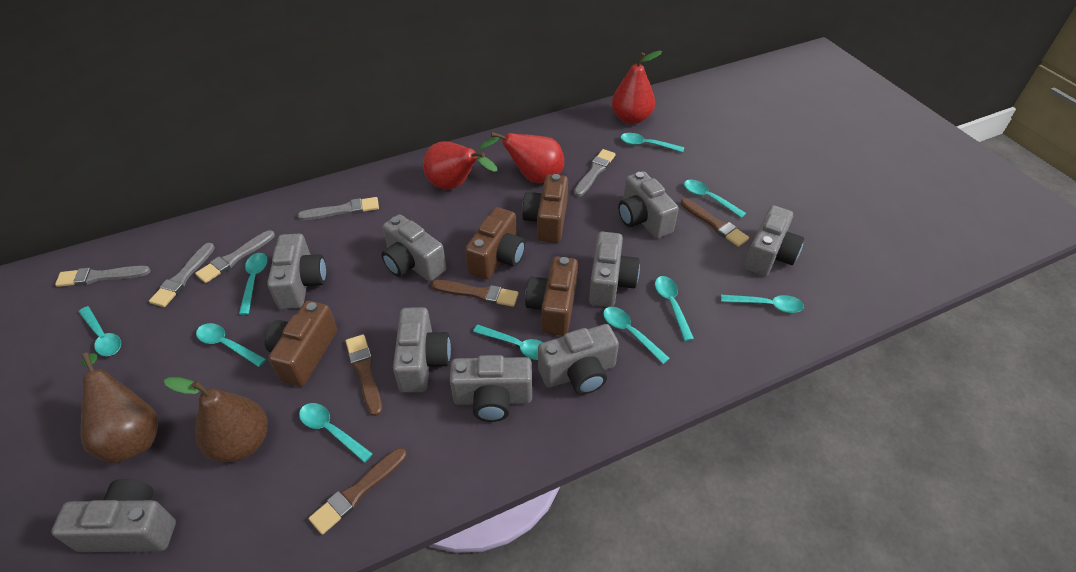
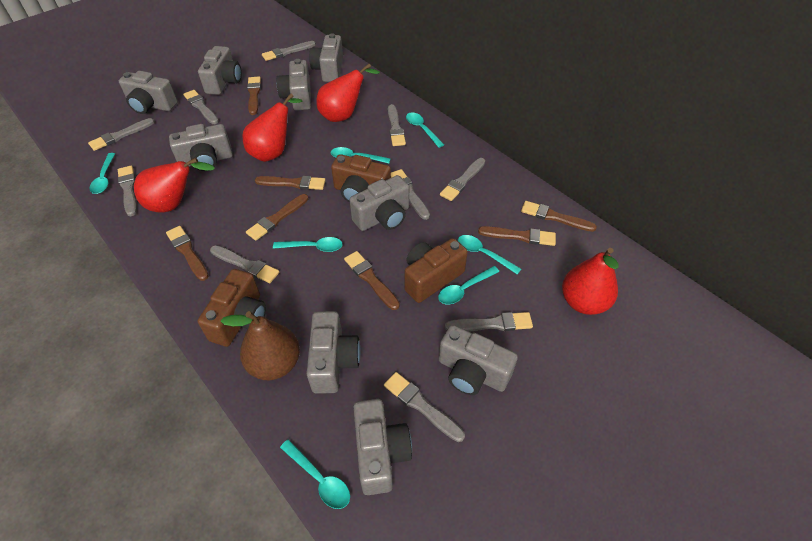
brown brush: [309,448,406,535] [346,334,382,416] [431,280,519,307] [681,198,749,247] = 4 -> [166,226,209,281] [246,194,308,241] [247,76,261,115] [255,176,326,190] [344,251,400,310] [478,226,556,246] [521,201,597,232] = 7
brown camera: [265,301,337,387] [465,207,525,280] [522,174,568,243] [525,257,578,336] = 4 -> [198,269,266,347] [331,154,391,203] [405,238,468,303] = 3
brown pear: [81,353,158,464] [164,377,268,463] = 2 -> [221,311,300,380] = 1
grey brush: [55,266,151,287] [149,243,215,307] [195,230,275,283] [298,197,379,220] [574,149,616,197] = 5 -> [88,118,154,151] [118,166,137,216] [183,90,219,124] [210,245,279,283] [262,41,316,61] [384,372,465,442] [388,104,406,146] [391,169,430,220] [440,158,485,201] [445,312,533,332] = 10
red pear: [423,141,497,190] [479,132,564,183] [612,50,662,125] = 3 -> [134,158,215,212] [242,93,302,162] [316,64,380,122] [562,248,619,315] = 4
turquoise spoon: [79,306,121,356] [196,323,266,367] [239,253,268,315] [299,403,373,463] [473,325,544,360] [603,307,670,364] [621,133,684,152] [655,276,694,341] [684,179,746,218] [721,295,804,313] = 10 -> [89,153,115,194] [273,237,343,252] [280,439,350,509] [331,147,391,164] [406,112,444,148] [438,266,499,304] [458,235,521,275] = 7

